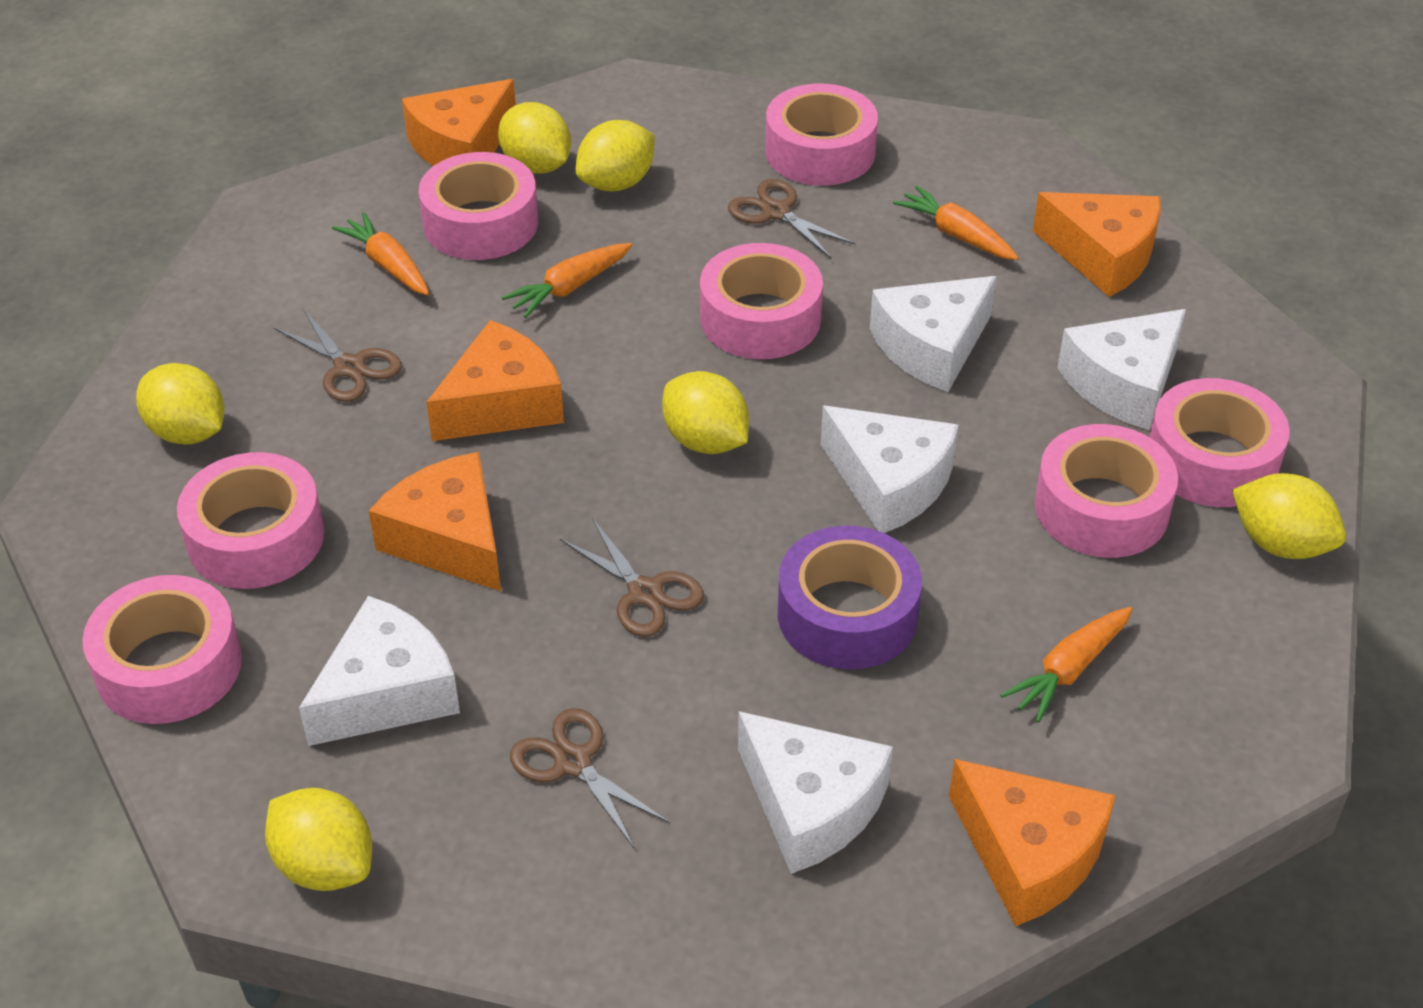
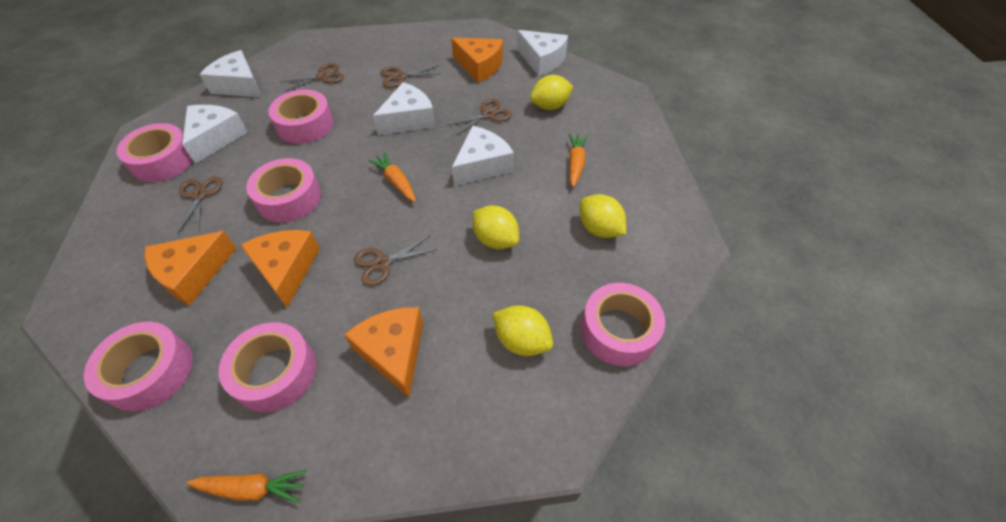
brown scissors: [274,309,402,402] [510,708,670,848] [560,518,704,637] [728,179,856,259] = 4 -> [177,176,223,234] [280,63,344,92] [354,236,438,286] [381,66,438,88] [448,99,512,135] = 5
orange carrot: [332,212,429,295] [501,243,632,318] [893,186,1019,260] [1000,607,1133,723] = 4 -> [186,470,307,503] [368,152,416,202] [569,133,588,187] = 3
orange cheese: [369,452,501,591] [402,79,516,166] [426,320,564,441] [949,759,1116,926] [1033,192,1161,297] = 5 -> [145,231,237,305] [241,230,320,307] [344,307,423,398] [451,38,503,83] = 4
pink tape: [82,575,242,724] [177,452,324,589] [418,152,538,260] [700,243,823,359] [765,84,878,186] [1034,424,1178,558] [1149,378,1290,507] = 7 -> [84,322,193,412] [116,123,193,182] [219,322,316,412] [246,158,321,223] [268,89,334,144] [581,283,665,366] = 6
purple tape: [778,526,922,670] = 1 -> none = 0
yellow lemon: [136,363,224,444] [265,788,372,891] [498,102,571,173] [576,120,655,191] [662,371,749,454] [1232,473,1346,559] = 6 -> [473,206,519,249] [493,305,553,356] [530,75,573,110] [580,194,626,238] = 4

